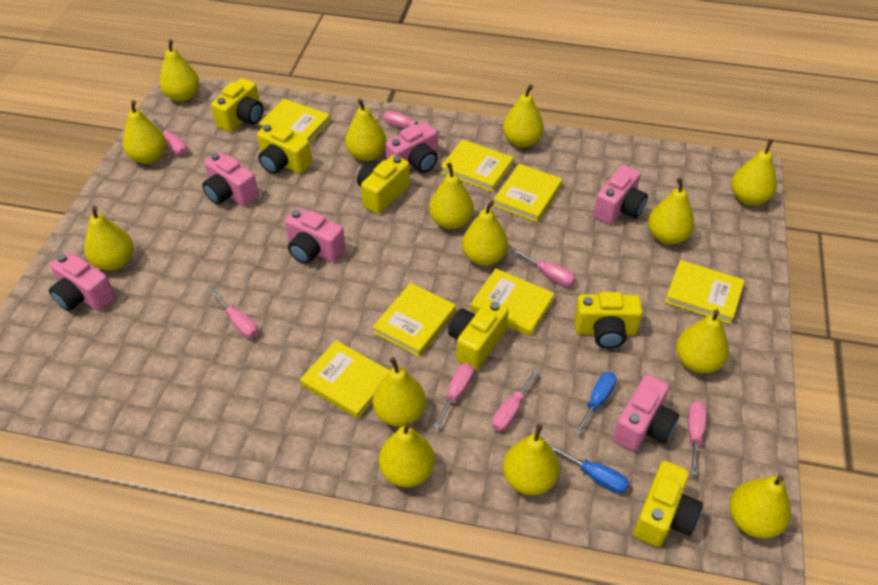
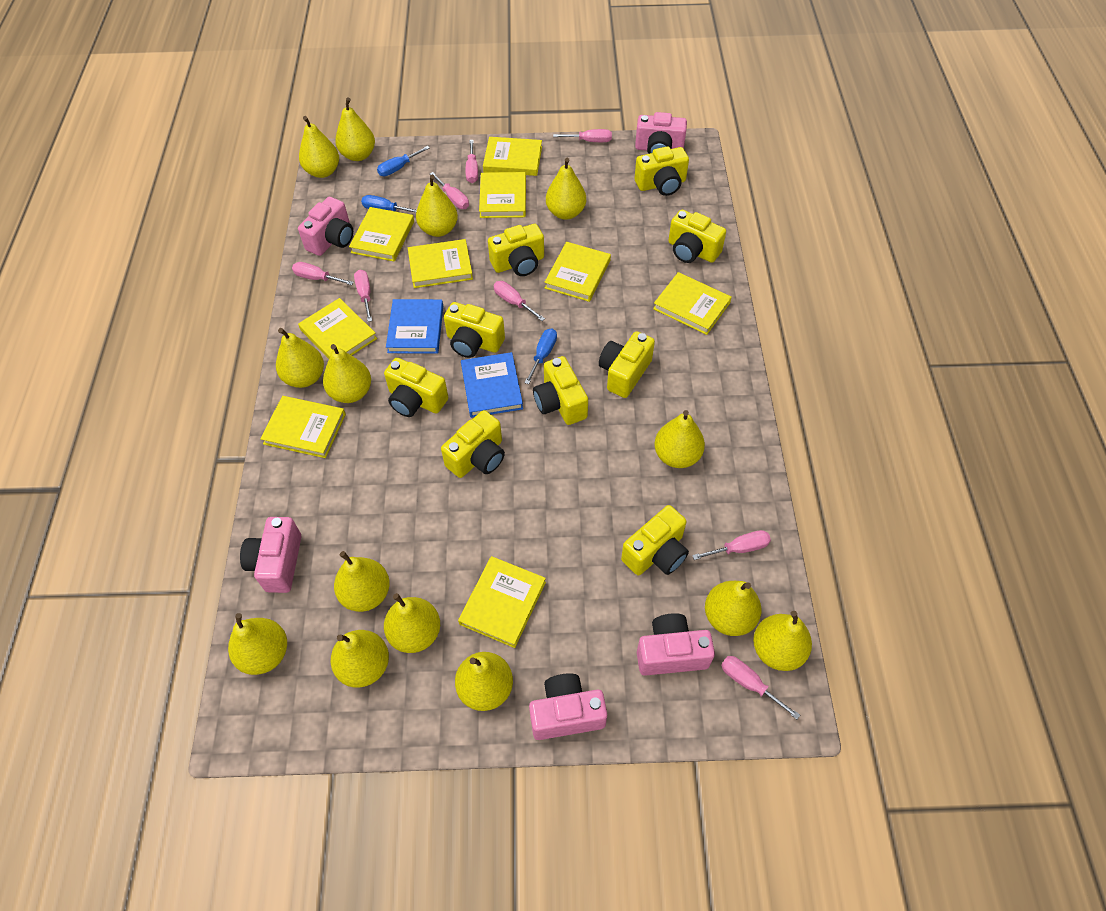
blue book: none = 0 -> [386,299,443,354] [461,352,523,418] = 2
blue screwdriver: [550,445,629,493] [574,372,616,435] = 2 -> [361,195,417,213] [377,146,430,176] [524,328,557,384] = 3
pink camera: [49,251,115,311] [202,152,259,206] [285,208,346,264] [385,122,438,173] [593,165,648,225] [613,375,679,452] = 6 -> [240,517,301,593] [298,197,353,256] [529,673,607,740] [635,112,687,154] [637,613,715,676] = 5
pink screwdriver: [152,119,187,155] [210,290,258,338] [384,111,441,134] [433,363,474,429] [492,370,538,432] [512,249,575,286] [688,401,707,476] = 7 -> [292,262,354,285] [354,270,372,322] [430,172,469,209] [465,140,478,183] [494,281,545,321] [553,129,612,142] [692,530,771,560] [721,656,800,719] = 8
yellow book: [259,99,330,144] [300,340,390,419] [373,283,456,357] [441,139,514,192] [470,268,554,336] [493,164,562,222] [665,260,745,324] = 7 -> [260,396,346,458] [298,298,377,359] [349,207,414,262] [408,239,473,288] [458,556,546,648] [479,172,526,218] [483,137,542,176] [544,242,611,302] [653,272,732,335] = 9
yellow camera: [211,78,263,132] [257,123,312,174] [357,155,410,214] [448,299,509,370] [574,292,643,349] [634,461,703,547] = 6 -> [384,358,448,417] [441,410,505,478] [444,302,505,358] [488,224,544,276] [533,356,588,425] [599,331,655,398] [621,505,689,575] [635,146,689,196] [668,210,726,263] = 9

